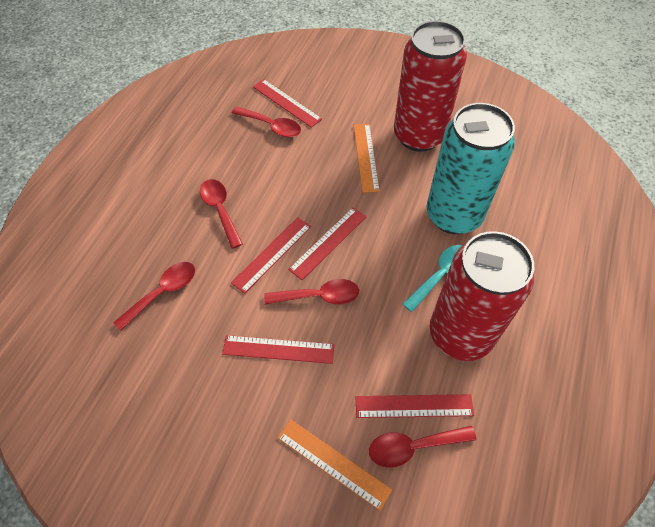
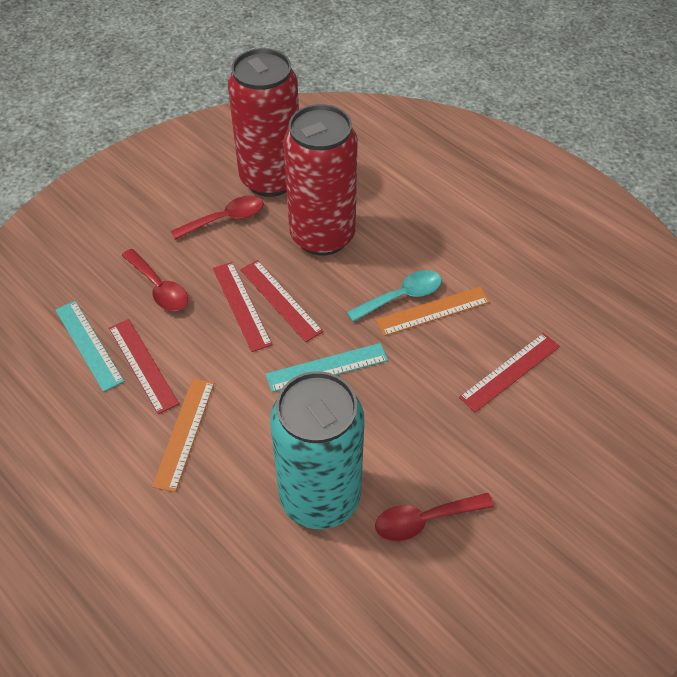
red ruler: [222,335,334,364] [231,217,311,294] [253,79,322,128] [288,207,366,280] [355,394,474,418] = 5 -> [109,319,179,414] [213,262,272,352] [240,260,323,342] [459,333,560,412] = 4
red spoon: [113,262,195,331] [200,179,243,249] [232,106,301,137] [264,279,359,305] [369,426,477,468] = 5 -> [121,249,188,311] [171,196,264,240] [375,493,494,542] = 3
turquoise ruler: none = 0 -> [55,301,124,392] [266,343,388,392] = 2

